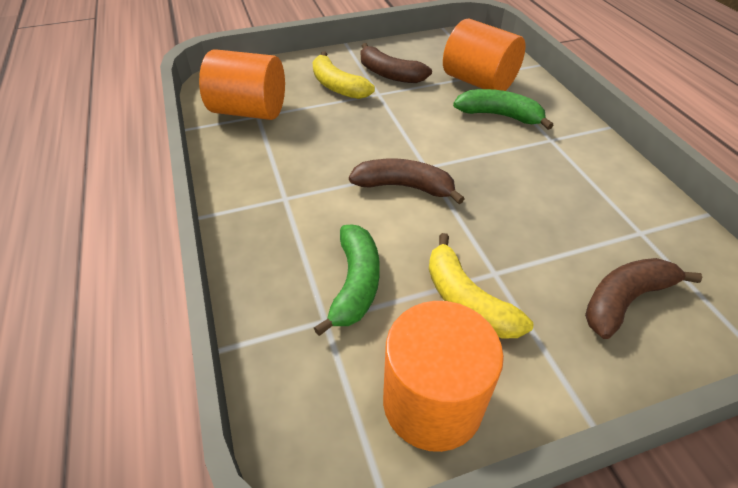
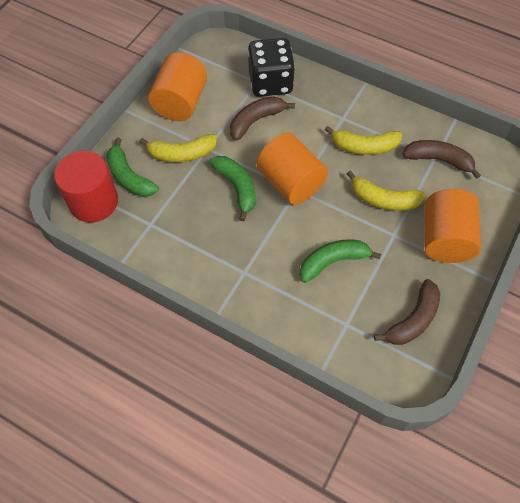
black dice: none = 0 -> [248,38,295,97] = 1
green banana: [314,225,380,336] [453,89,554,130] = 2 -> [107,138,159,197] [209,156,256,221] [299,239,381,283] = 3
red cylinder: none = 0 -> [54,151,118,223] = 1
yellow banana: [312,51,375,99] [429,233,533,339] = 2 -> [139,134,217,162] [325,126,402,155] [347,170,425,211] = 3

